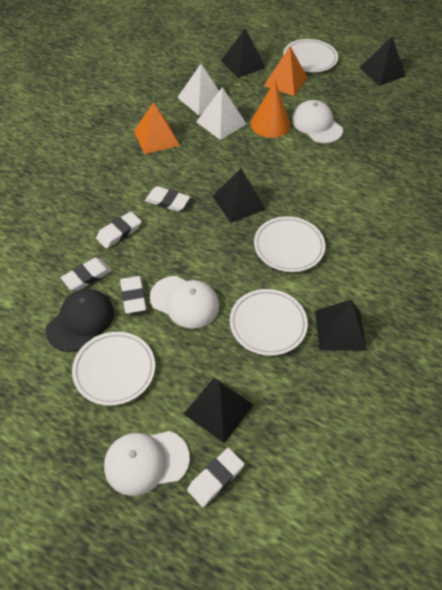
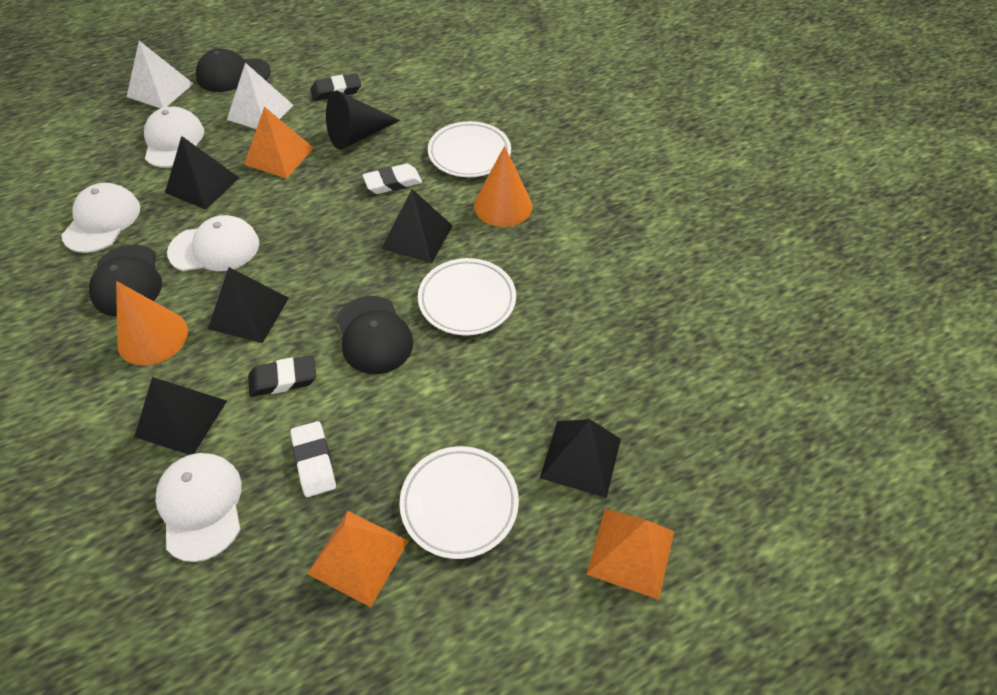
black cap: [45,289,114,352] = 1 -> [89,244,162,316] [196,49,271,92] [336,296,413,374] = 3
black cone: none = 0 -> [326,91,400,149] = 1
black eraser: none = 0 -> [248,355,316,397] [310,73,361,101] = 2
orange cone: [250,81,290,138] = 1 -> [116,281,188,366] [474,146,532,227] = 2
orange pyramid: [134,102,180,154] [264,46,308,96] = 2 -> [244,107,313,178] [307,511,408,607] [586,509,674,600] = 3
white cap: [104,431,190,496] [150,276,219,328] [292,100,343,143] = 3 -> [62,183,140,253] [144,107,204,168] [155,453,242,562] [167,215,259,271] = 4
white eraser: [61,258,112,291] [96,212,142,249] [120,276,146,314] [145,186,190,212] [187,448,244,507] = 5 -> [290,421,336,497] [363,164,422,194] = 2
white plate: [72,332,155,406] [230,289,308,356] [254,216,325,272] [283,39,338,72] = 4 -> [400,446,519,559] [418,258,516,336] [428,121,511,177] = 3

